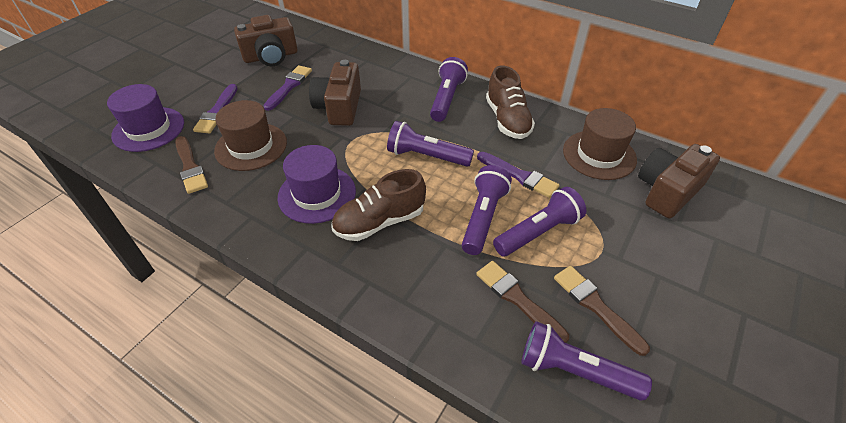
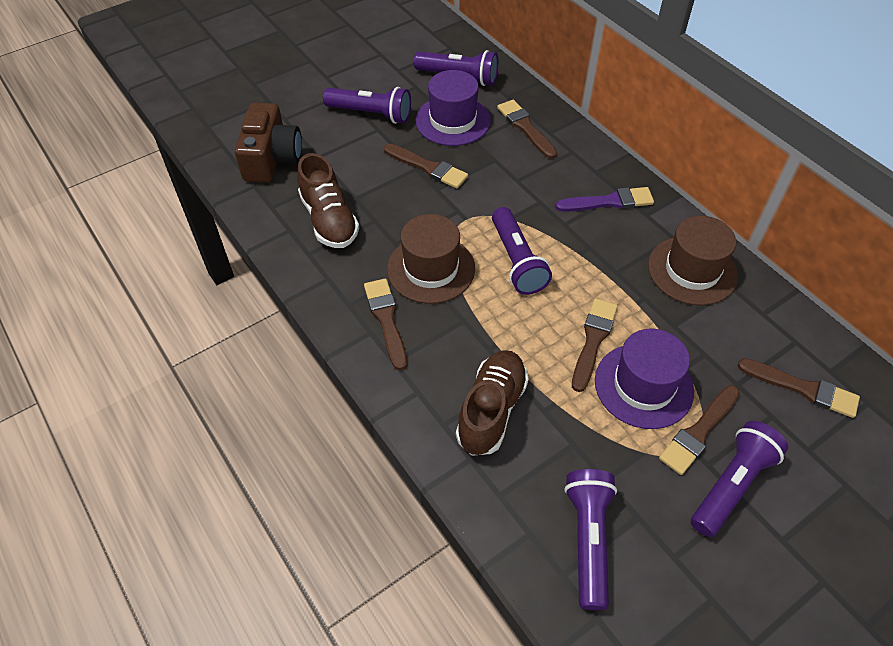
brown brush: [175,136,208,194] [476,261,569,343] [554,266,650,356] = 3 -> [364,279,407,370] [384,144,468,188] [497,100,557,159] [572,298,618,392] [659,385,740,475] [738,358,860,418] = 6
brown camera: [234,15,298,66] [309,60,361,126] [638,144,720,218] = 3 -> [235,103,302,183] = 1
purple brush: [193,84,238,134] [264,65,312,111] [477,152,559,198] = 3 -> [555,187,654,212] = 1

